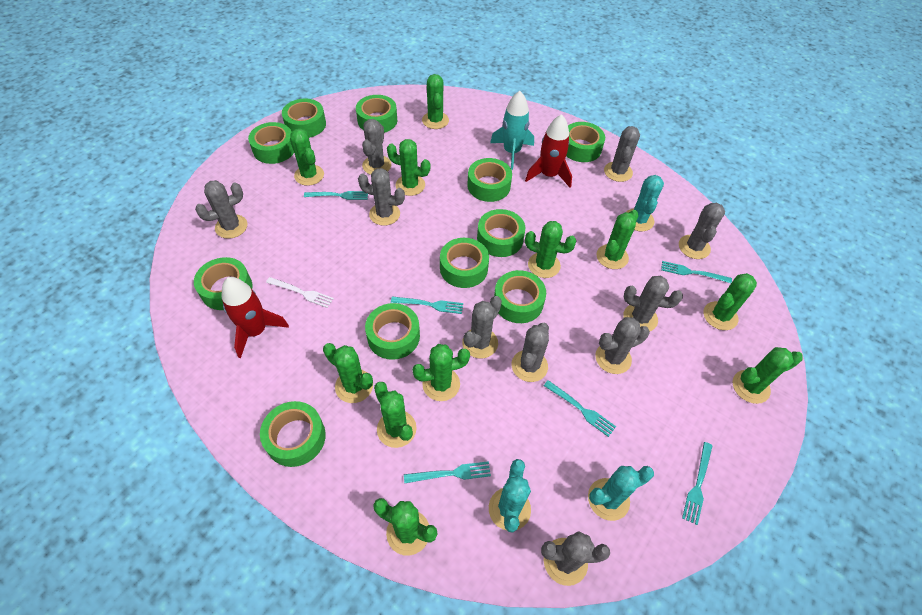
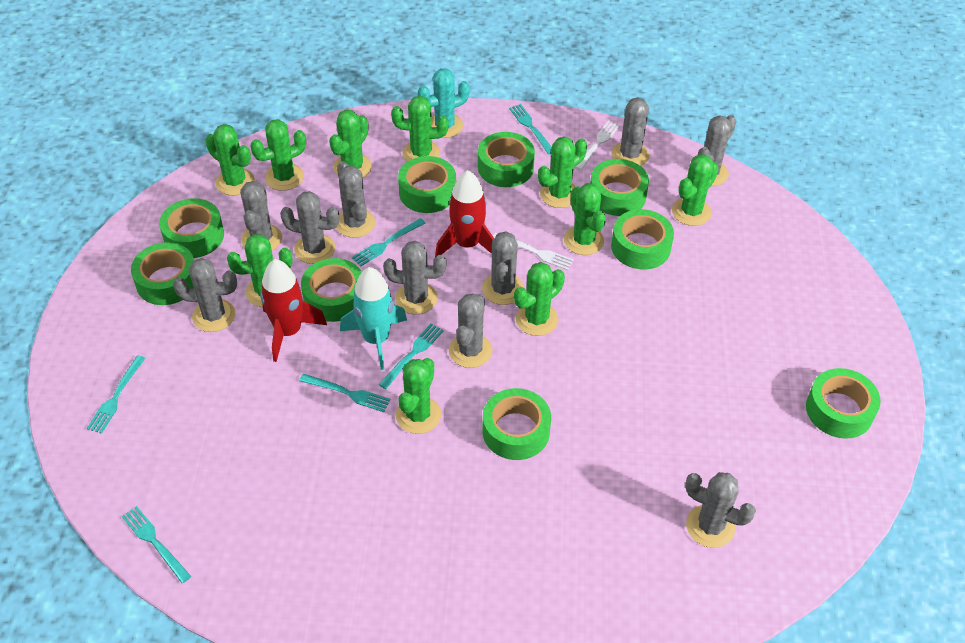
green cactus: [290,128,324,186] [323,343,373,403] [373,498,437,556] [374,382,417,448] [387,139,430,196] [412,344,470,401] [422,74,449,129] [525,221,577,278] [596,210,639,269] [703,273,757,330] [733,347,803,404] = 11 -> [205,124,255,196] [227,234,293,307] [251,119,306,191] [329,110,372,178] [391,96,449,162] [396,358,441,434] [514,262,565,336] [538,137,587,208] [564,183,606,255] [672,154,719,226] = 10
green tape: [194,257,253,310] [248,122,294,164] [260,401,326,467] [282,99,326,138] [356,95,397,133] [365,303,420,360] [440,238,489,288] [467,158,512,202] [477,209,525,257] [494,270,546,323] [566,122,605,162] = 11 -> [131,242,194,305] [159,198,224,258] [301,258,362,322] [398,156,456,213] [478,132,535,187] [482,388,551,460] [590,159,649,216] [611,209,674,270] [806,368,881,439] = 9
turquoise cactus: [489,459,531,533] [588,466,654,521] [626,175,664,231] = 3 -> [418,68,470,138] = 1
white fork: [266,277,334,308] = 1 -> [493,233,574,270] [575,120,620,170] = 2

